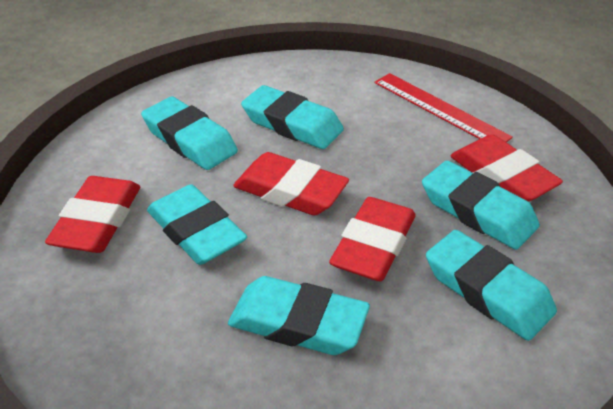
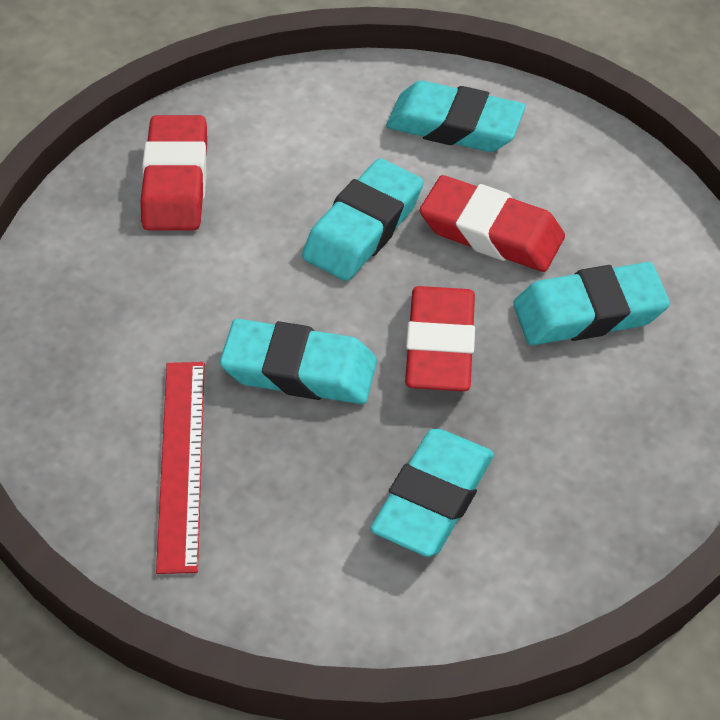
red eraser: [45,176,140,253] [233,152,349,215] [329,197,416,281] [450,134,563,202] = 4 -> [141,115,207,230] [405,286,475,391] [420,175,565,272] = 3
turquoise eraser: [141,97,238,170] [147,184,247,265] [228,276,370,355] [241,85,344,149] [422,161,540,250] [426,230,557,341] = 6 -> [220,319,377,404] [302,158,424,281] [370,429,494,557] [386,81,526,152] [513,262,670,345] = 5

